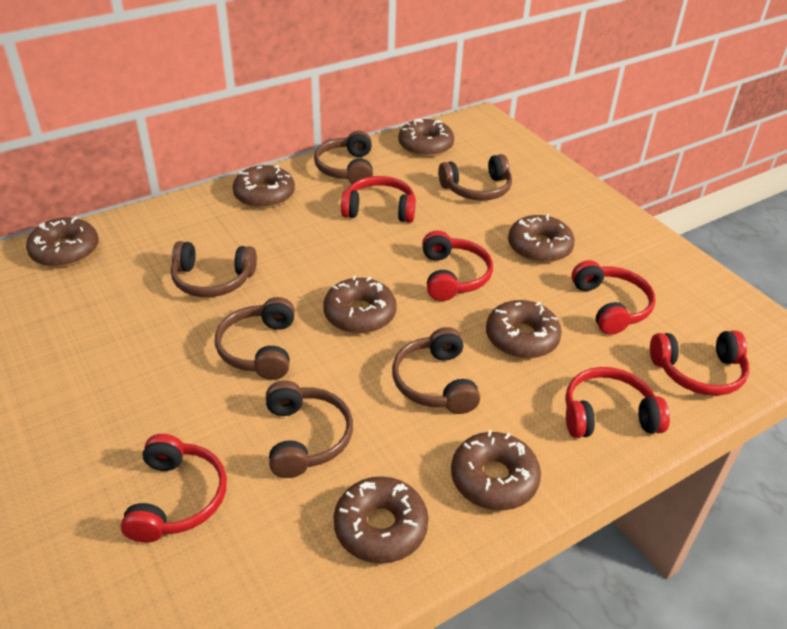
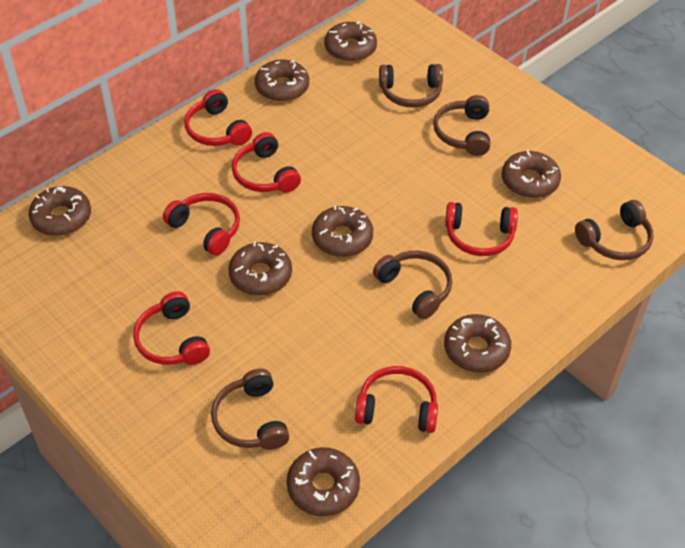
brown headphones: [171,241,257,297] [215,297,295,380] [266,381,353,478] [314,131,373,184] [392,327,480,414] [438,154,512,201] = 6 -> [211,369,289,450] [373,251,452,319] [379,64,443,108] [433,95,490,156] [575,200,653,260] = 5

